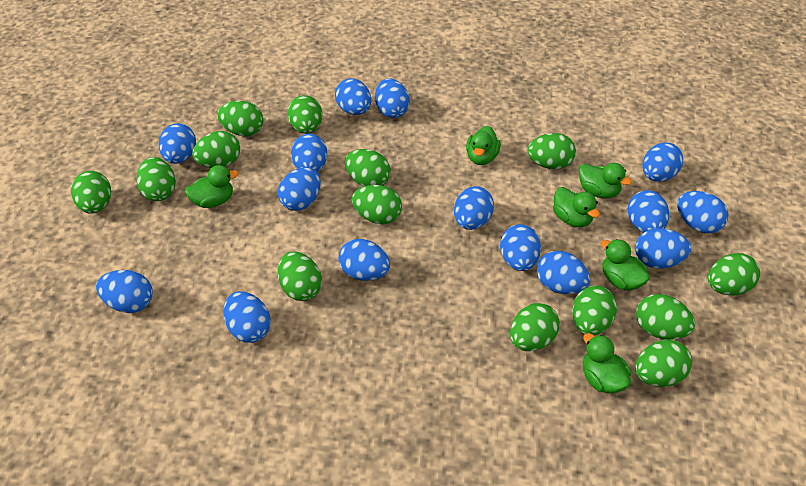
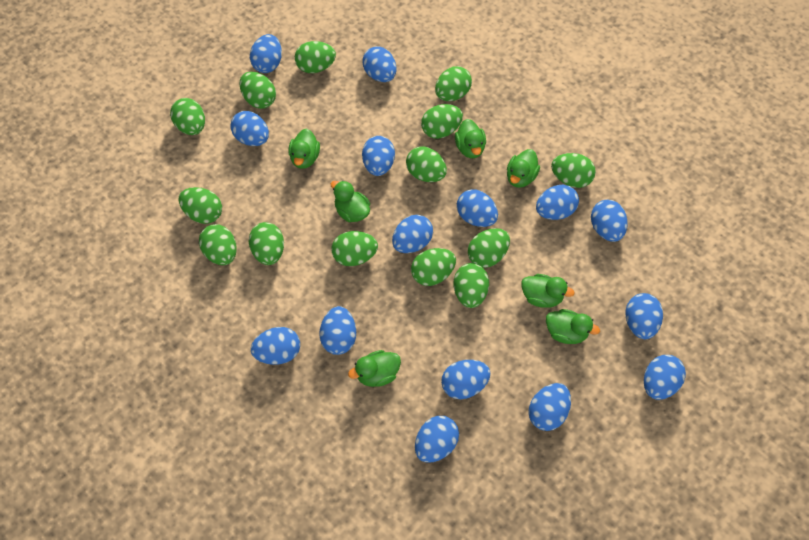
green duck: [185,165,239,208] [466,126,501,165] [553,187,600,227] [579,163,632,199] [583,333,631,393] [600,239,650,290] = 6 -> [288,128,320,169] [331,181,370,222] [348,350,401,387] [455,119,486,158] [507,149,540,188] [521,274,575,308] [546,309,600,344] = 7

